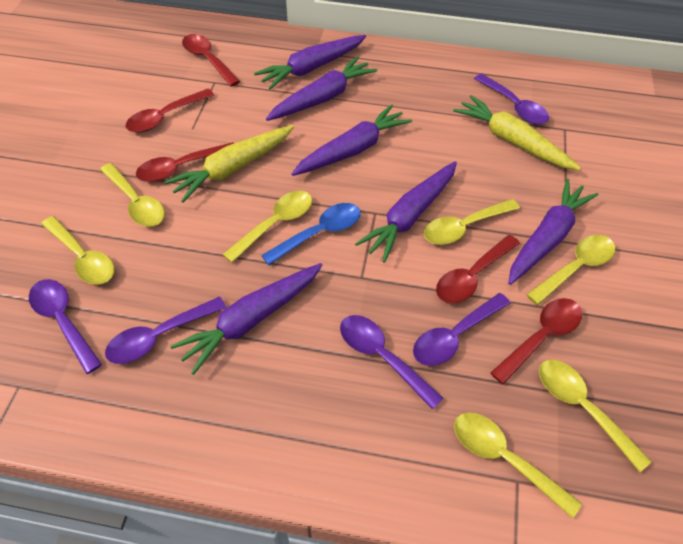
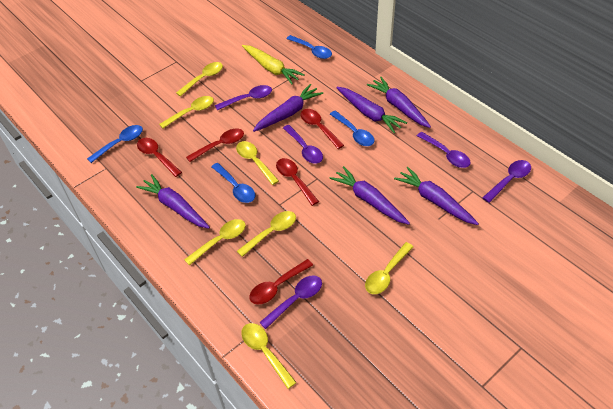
blue spoon: [261,203,361,265] = 1 -> [87,125,143,163] [211,163,255,203] [286,35,332,59] [330,111,375,146] = 4
yellow carrot: [164,125,294,202] [453,95,581,170] = 2 -> [242,45,305,84] = 1

